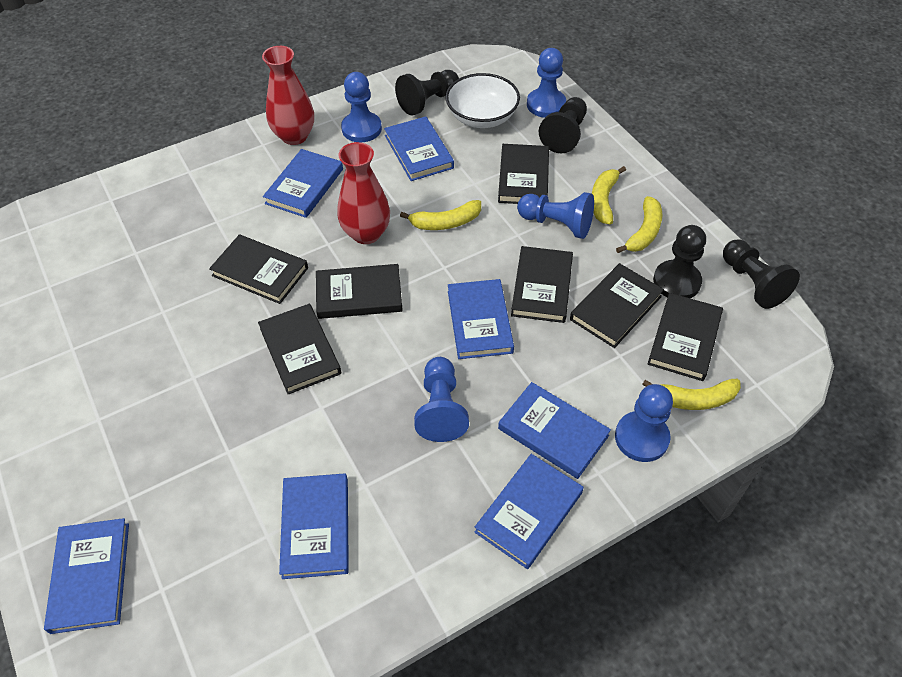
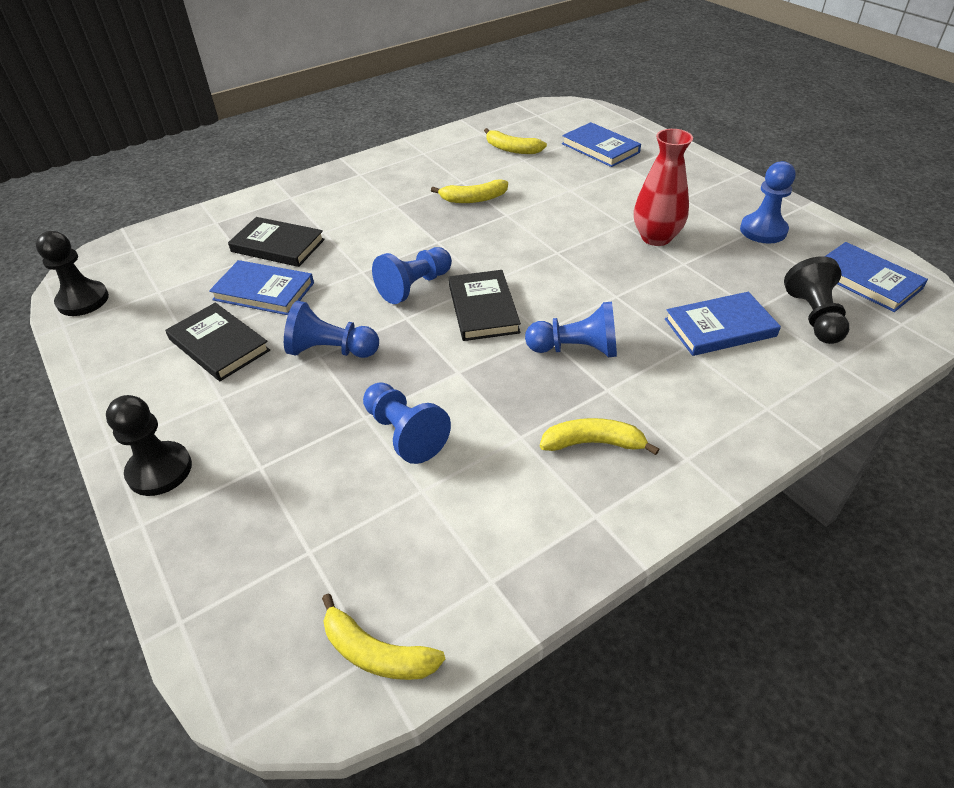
black book: [209,234,308,304] [258,304,341,394] [316,264,403,319] [498,144,549,204] [511,246,573,323] [570,263,664,348] [648,293,723,381] = 7 -> [165,303,270,381] [228,217,325,267] [449,270,521,341] = 3
black pawn: [395,70,459,116] [539,97,587,153] [653,225,706,298] [723,239,800,309] = 4 -> [36,231,109,316] [106,395,192,496] [784,256,849,344] = 3
blue book: [44,518,129,634] [263,149,343,218] [279,473,349,579] [384,116,454,181] [448,279,514,359] [475,454,583,569] [498,382,611,479] = 7 -> [209,260,314,315] [562,122,641,167] [665,292,781,356] [824,242,928,312] = 4
red vase: [262,46,314,145] [337,142,390,244] = 2 -> [634,129,693,246] = 1
white bowl: [446,73,520,128] = 1 -> none = 0

